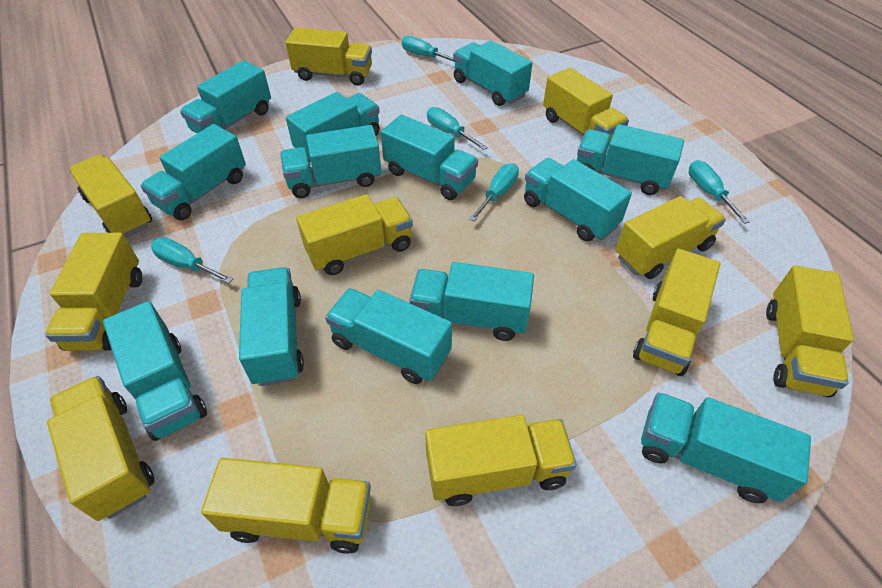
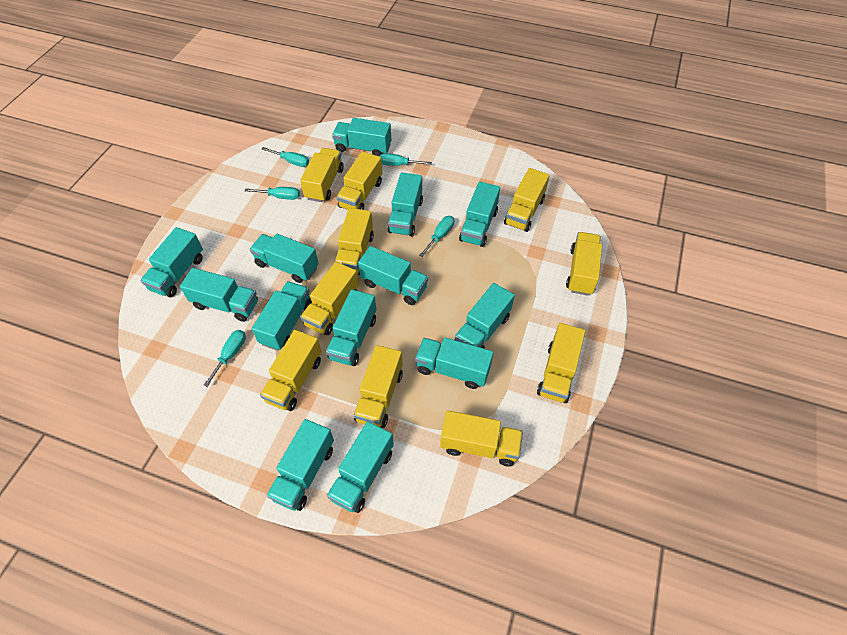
yellow truck: [45,233,142,351] [47,376,154,521] [69,155,152,238] [201,458,371,554] [286,28,372,86] [296,194,413,275] [425,415,577,506] [543,67,629,144] [615,196,726,279] [633,249,720,376] [766,265,854,397] = 11 -> [260,330,322,411] [300,148,344,202] [300,262,359,335] [335,208,374,275] [337,151,382,210] [354,345,403,428] [440,410,523,466] [504,168,550,232] [537,323,585,403] [566,232,602,296] = 10

